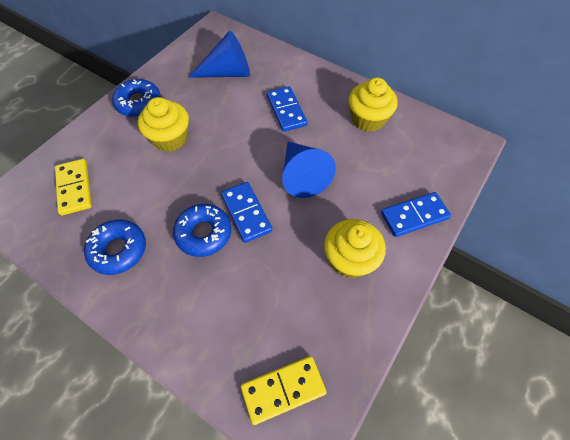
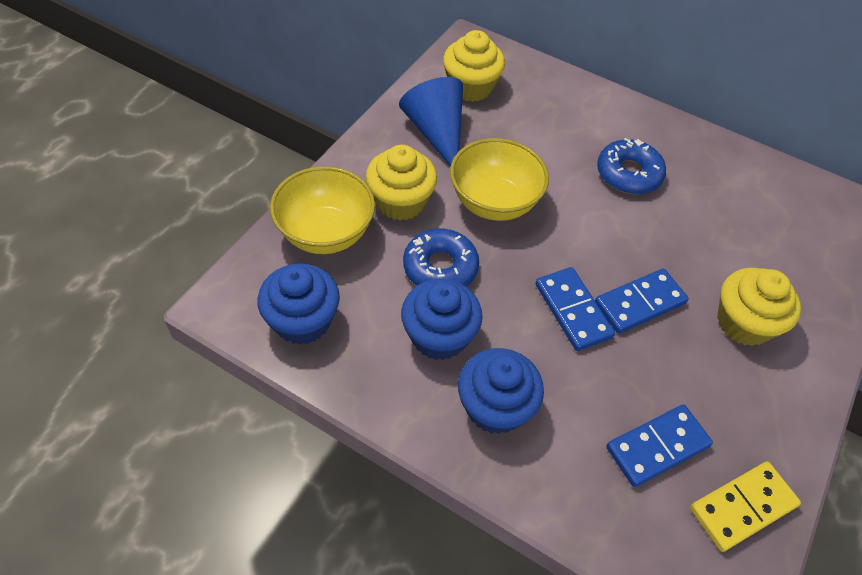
blue cone: [188,30,250,78] [282,142,336,198] = 2 -> [399,77,463,166] = 1
blue cupcake: none = 0 -> [257,263,340,345] [401,279,483,360] [458,348,544,434] = 3
blue donut: [84,220,146,275] [112,79,161,117] [173,204,231,257] = 3 -> [403,228,479,287] [597,138,666,194] = 2
yellow bowl: none = 0 -> [270,166,375,254] [450,138,549,221] = 2
yellow domino: [55,159,92,215] [241,356,327,425] = 2 -> [690,461,801,552] = 1

